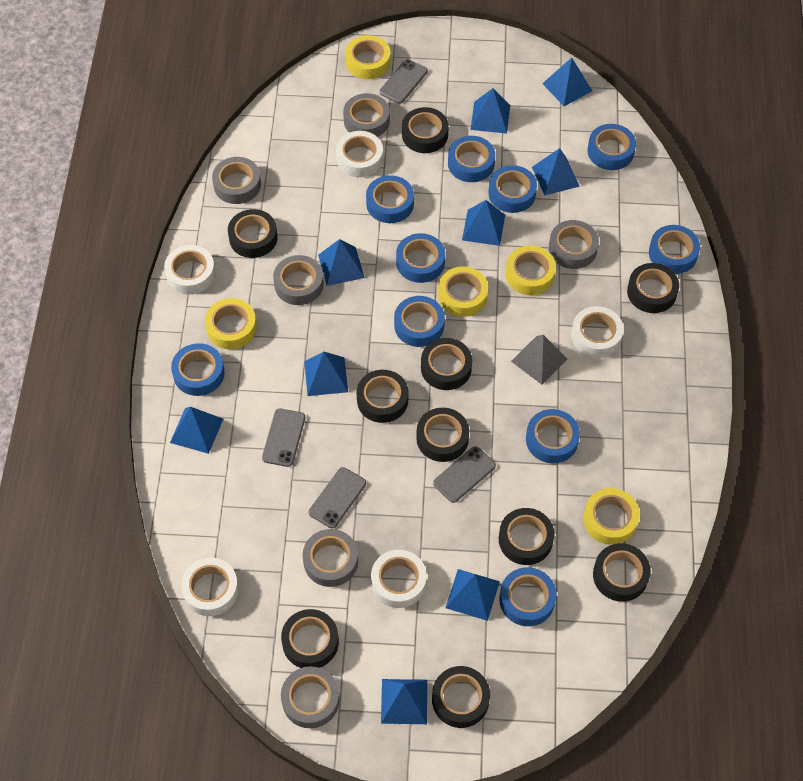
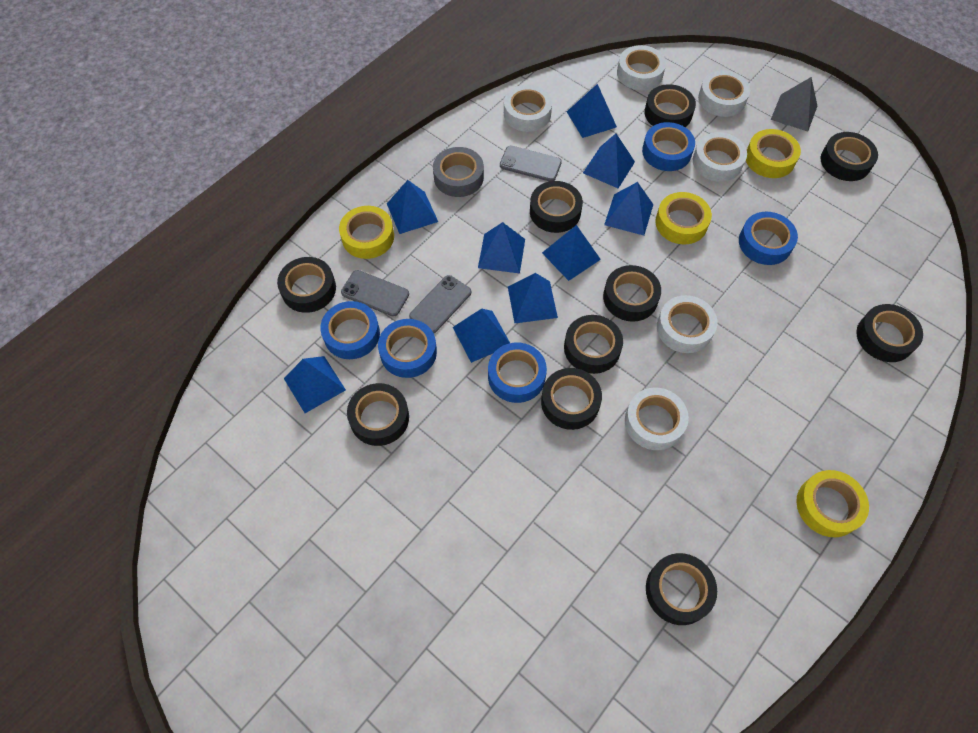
blue tape: [171,343,225,396] [366,175,414,223] [394,296,445,347] [396,233,445,283] [448,136,495,182] [488,165,537,213] [499,567,557,626] [526,409,580,463] [587,124,636,170] [649,225,700,274] = 10 -> [320,301,380,359] [378,319,437,378] [488,343,547,403] [642,122,695,171] [739,212,798,265] = 5
grey phone: [262,408,305,467] [309,467,366,528] [380,59,428,104] [433,446,496,503] = 4 -> [341,270,409,317] [409,275,471,333] [500,146,562,181] = 3
grey tape: [212,157,261,204] [273,255,324,305] [281,666,340,728] [303,529,358,587] [343,93,390,137] [549,220,599,269] = 6 -> [433,147,484,197] = 1
white tape: [164,245,215,295] [181,558,239,616] [336,131,383,177] [371,550,427,608] [571,306,624,358] = 5 -> [504,85,552,132] [617,45,666,90] [625,388,689,450] [657,295,717,353] [693,132,747,182] [698,70,750,117] = 6
yellow tape: [205,298,257,349] [345,35,391,79] [438,266,488,317] [506,245,556,295] [583,488,640,545] = 5 -> [339,206,394,259] [655,192,712,244] [746,129,801,178] [796,470,869,537] = 4

